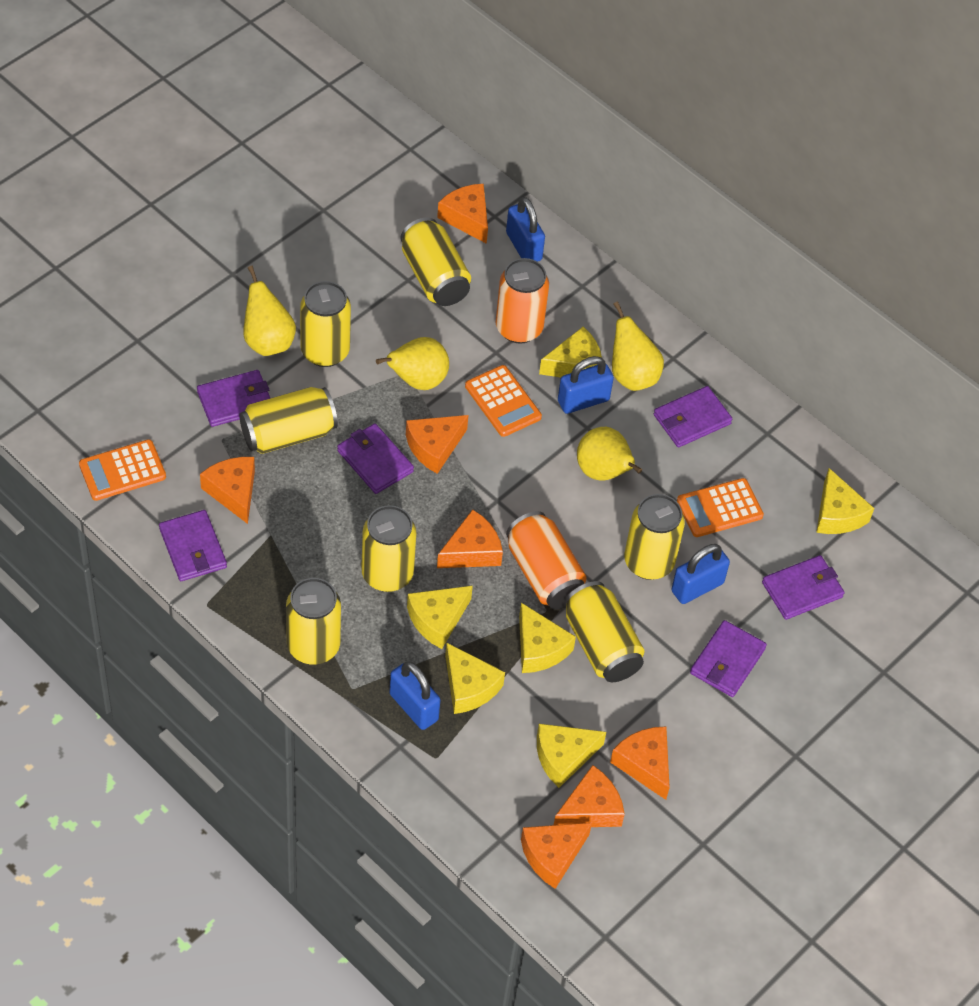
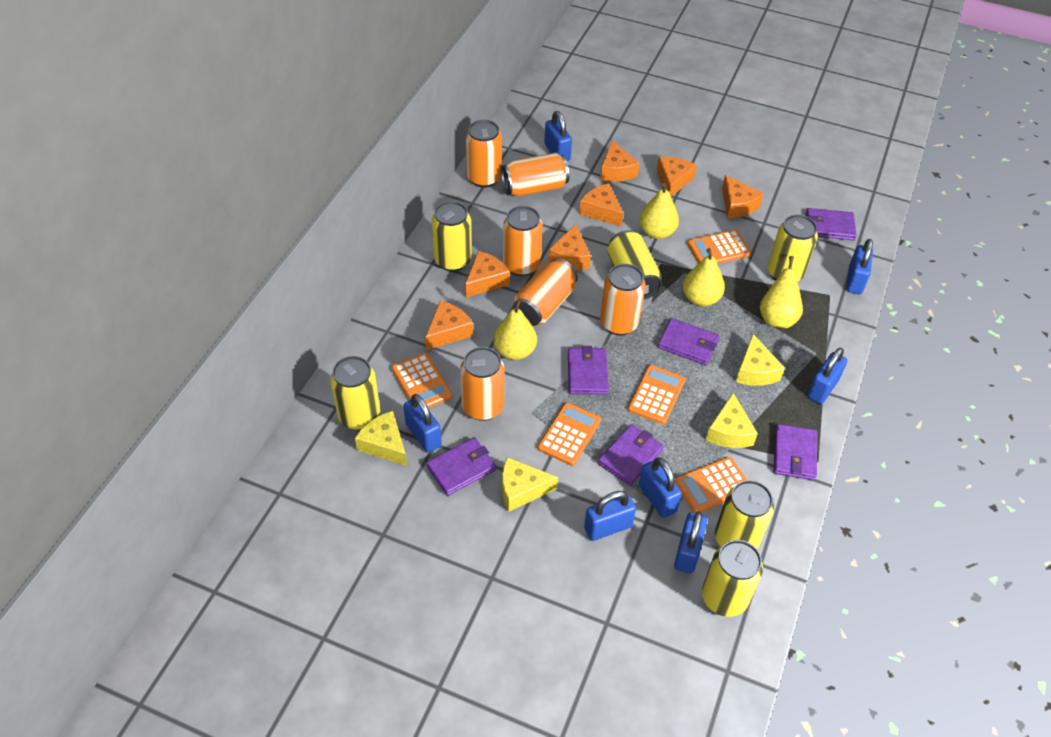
blue padlock: [389,662,440,730] [506,197,545,262] [558,356,614,414] [671,544,730,604] = 4 -> [403,394,442,453] [544,111,572,161] [584,491,636,541] [639,457,682,518] [674,511,707,574] [807,348,847,404] [846,239,873,294] = 7
orange calculator: [79,439,166,501] [465,365,542,437] [677,478,764,537] = 3 -> [391,353,452,408] [538,403,601,466] [628,365,685,424] [675,457,747,513] [687,230,751,264] = 5
orange can: [496,258,549,344] [506,511,587,609] = 2 -> [460,347,505,421] [466,120,502,188] [501,153,569,197] [503,206,543,276] [513,258,578,326] [600,264,646,335] = 6
yellow can: [239,387,338,454] [286,578,341,665] [300,281,351,367] [361,505,416,592] [401,218,471,306] [564,581,645,682] [624,494,685,580] = 7 -> [330,356,381,430] [432,201,472,272] [607,230,662,300] [702,540,763,617] [715,480,774,549] [768,215,818,282] = 6
yellow cheese: [407,586,473,649] [445,643,505,714] [519,603,576,673] [537,724,606,788] [539,327,602,377] [816,468,874,534] = 6 -> [355,411,407,466] [502,457,558,512] [706,393,758,448] [736,334,785,386] = 4

